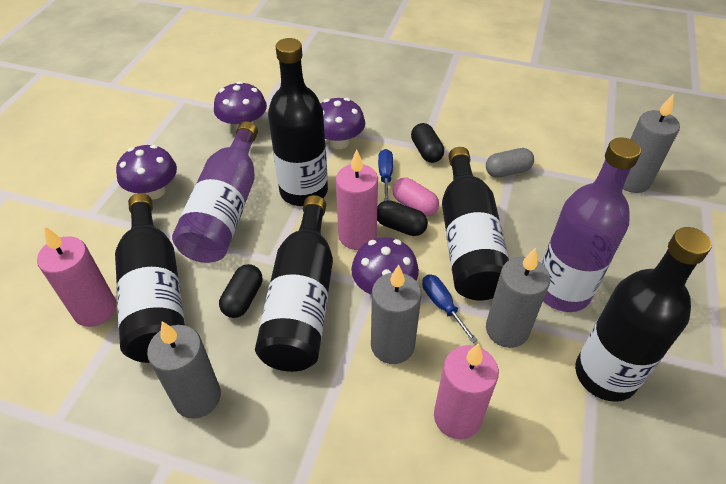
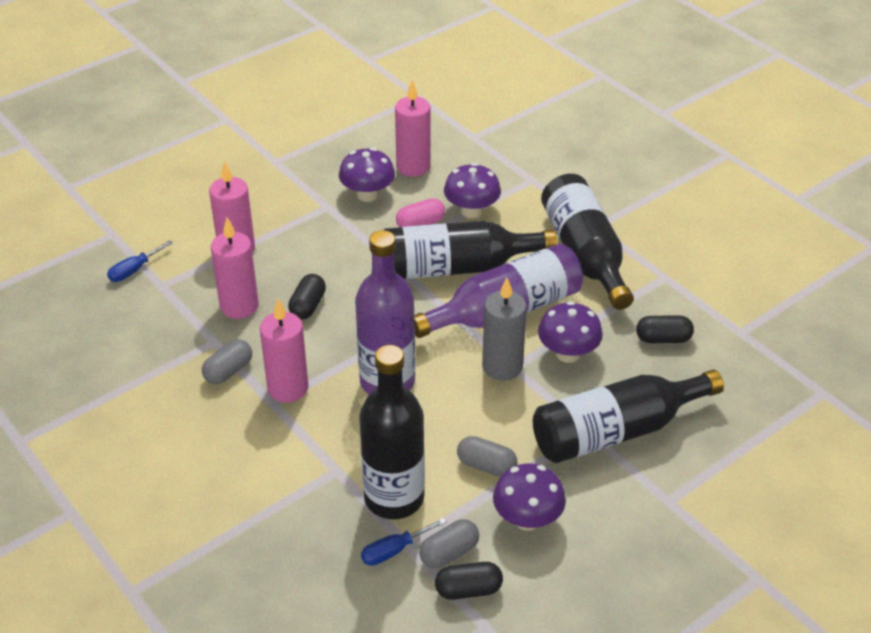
black bottle: [115,193,185,363] [255,195,333,372] [268,38,328,206] [442,147,509,301] [575,227,712,402] = 5 -> [359,345,425,519] [384,221,557,279] [533,370,724,463] [541,174,634,310] = 4
grey candle: [147,321,221,419] [371,265,421,364] [486,248,550,348] [623,94,680,193] = 4 -> [482,277,527,381] = 1
grey capsule: [486,148,534,178] = 1 -> [202,339,252,384] [419,519,479,568] [457,436,517,477] = 3
pink candle: [37,226,116,327] [336,150,378,250] [434,343,499,439] = 3 -> [209,161,255,254] [211,218,259,319] [260,299,309,403] [395,80,431,176] = 4

